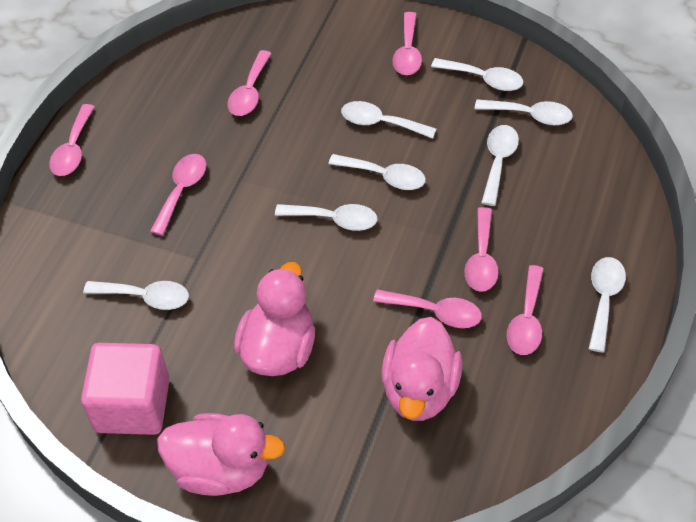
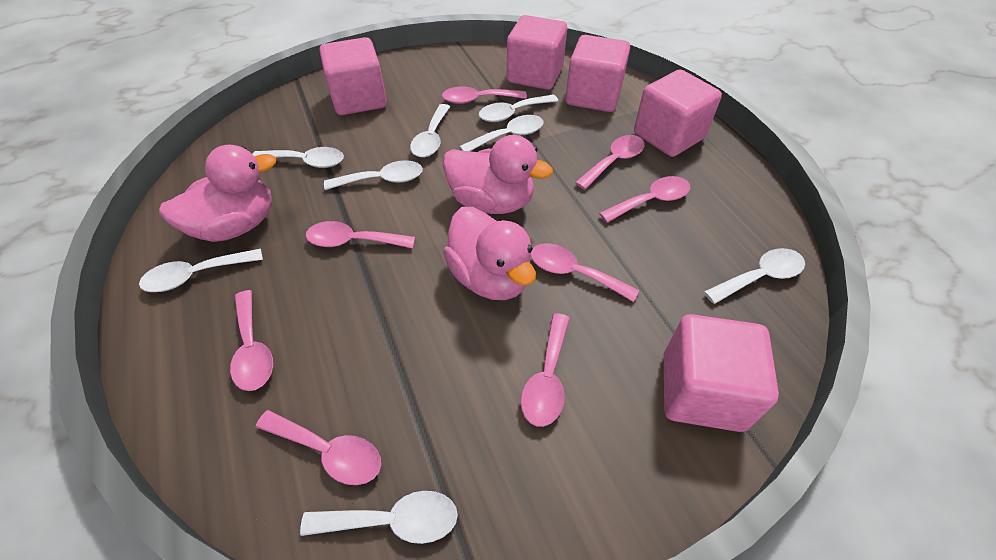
pink cube: [81,343,170,435] = 1 -> [320,37,387,115] [507,15,567,90] [565,35,630,112] [634,70,722,157] [664,314,779,432] = 5
pink spoon: [49,104,95,176] [150,154,206,236] [227,50,272,116] [373,289,482,328] [393,12,422,75] [464,207,499,292] [507,265,544,355] = 7 -> [230,290,273,391] [256,410,381,485] [306,221,415,248] [442,86,527,104] [521,313,570,427] [531,243,639,302] [575,135,645,190] [599,176,690,223] = 8

